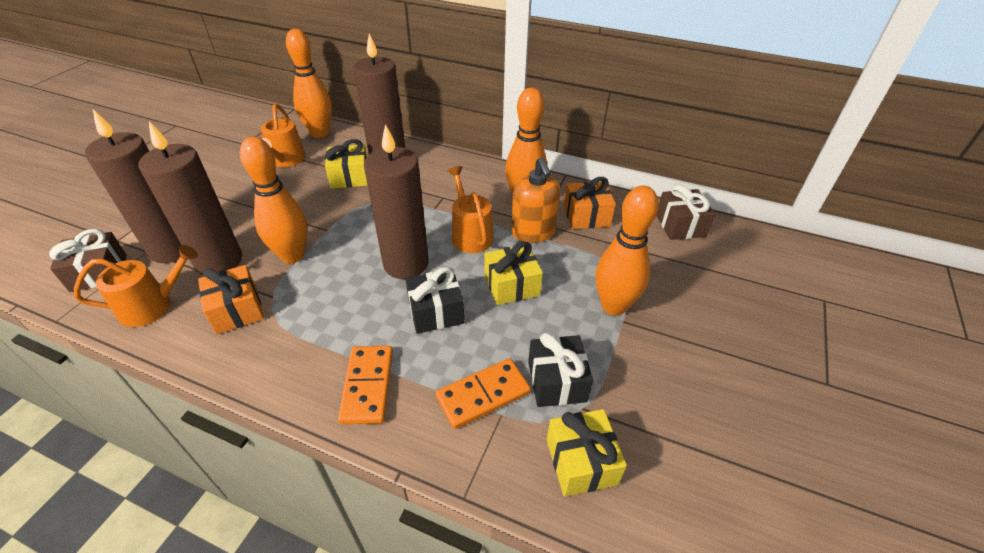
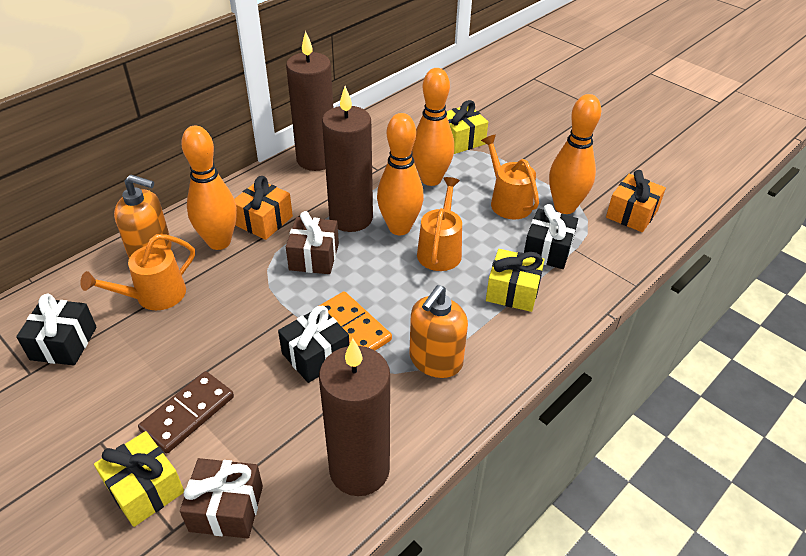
black gift: [405,267,464,334] [528,333,593,407] = 2 -> [16,294,97,365] [278,306,349,383] [524,204,578,269] = 3
brown candle: [85,109,181,263] [139,121,242,275] [353,34,405,154] [364,124,429,279] = 4 -> [286,31,333,171] [319,338,390,496] [322,86,373,232] = 3
brown domino: none = 0 -> [138,371,234,453] = 1
orange domino: [338,346,393,424] [436,358,531,429] = 2 -> [319,291,392,351] = 1
orange soap dispenser: [511,157,560,243] = 1 -> [114,174,172,258] [409,285,468,378] = 2

